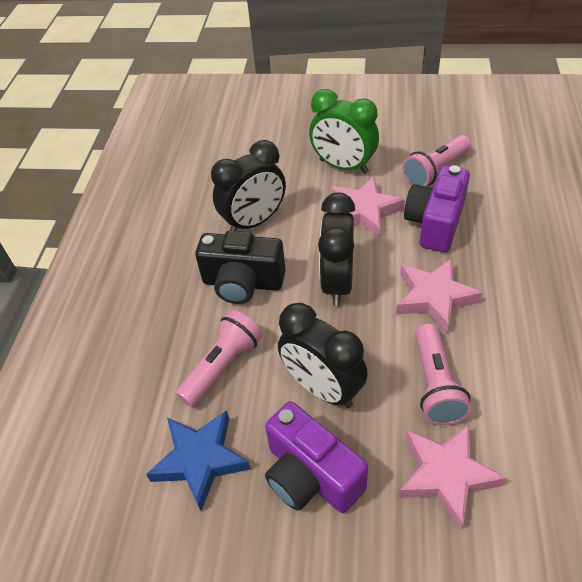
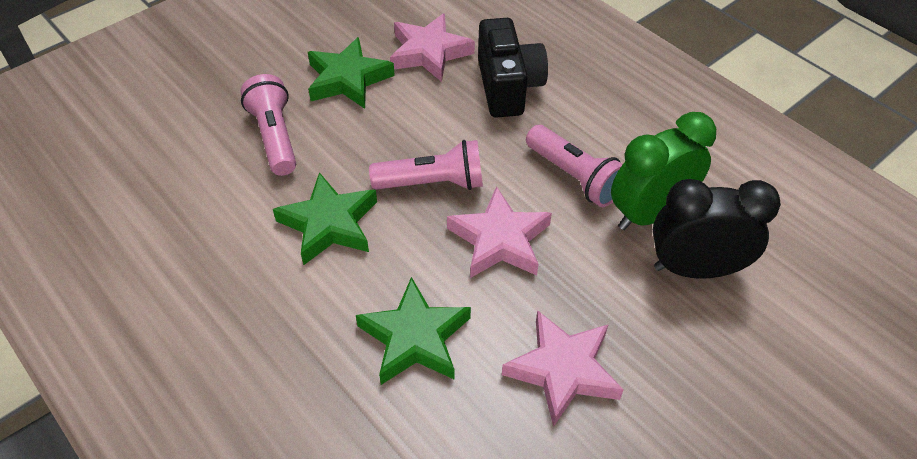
black clock: [211,140,286,231] [278,303,368,408] [318,192,355,306] = 3 -> [653,179,781,279] = 1
blue star: [146,410,251,511] = 1 -> none = 0
green star: none = 0 -> [273,172,377,265] [308,37,395,109] [356,277,471,385] = 3
purple camera: [265,401,368,513] [404,165,470,252] = 2 -> none = 0

